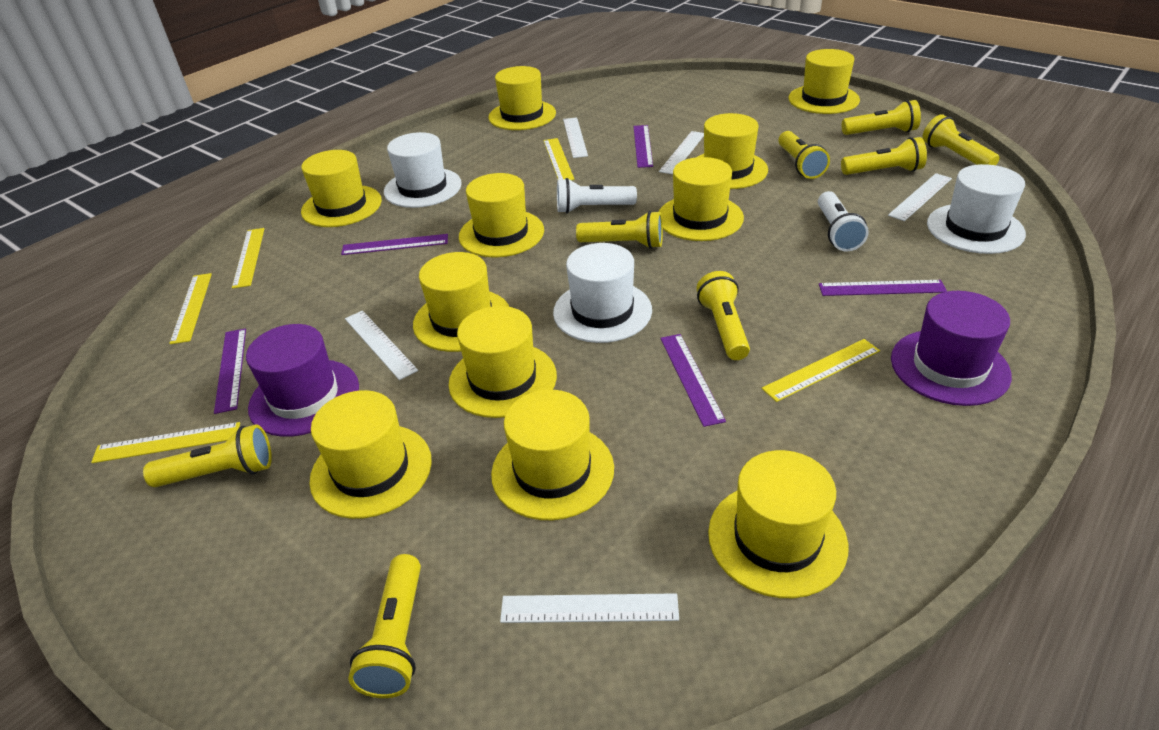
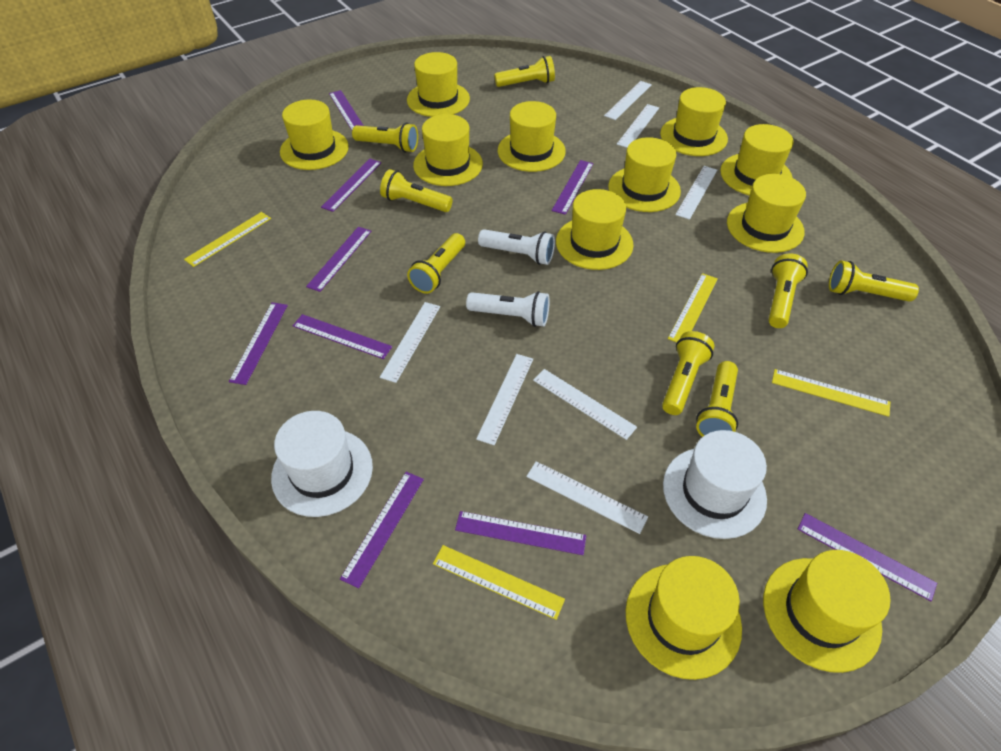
purple hat: [246,324,359,437] [891,291,1012,406] = 2 -> none = 0
purple ruler: [214,328,246,414] [341,234,448,255] [633,125,653,168] [660,334,726,427] [819,280,947,296] = 5 -> [229,302,288,385] [293,314,392,359] [306,227,371,292] [321,159,381,212] [329,90,364,130] [340,472,424,588] [455,511,586,555] [552,160,594,215] [798,513,937,601] = 9
white hat: [384,132,462,208] [553,243,652,343] [927,164,1026,254] = 3 -> [271,411,373,517] [663,430,767,539] = 2
white ruler: [345,311,418,380] [500,593,679,623] [563,117,588,158] [659,131,704,174] [888,173,952,221] = 5 -> [380,302,440,383] [476,354,533,445] [526,461,648,534] [533,369,637,440] [604,81,652,120] [617,104,659,148] [675,166,717,220] = 7
yellow ruler: [91,422,240,463] [169,273,212,344] [232,228,264,289] [543,138,575,180] [761,339,880,402] = 5 -> [184,212,271,267] [433,545,565,620] [668,273,718,342] [772,369,890,417] = 4

